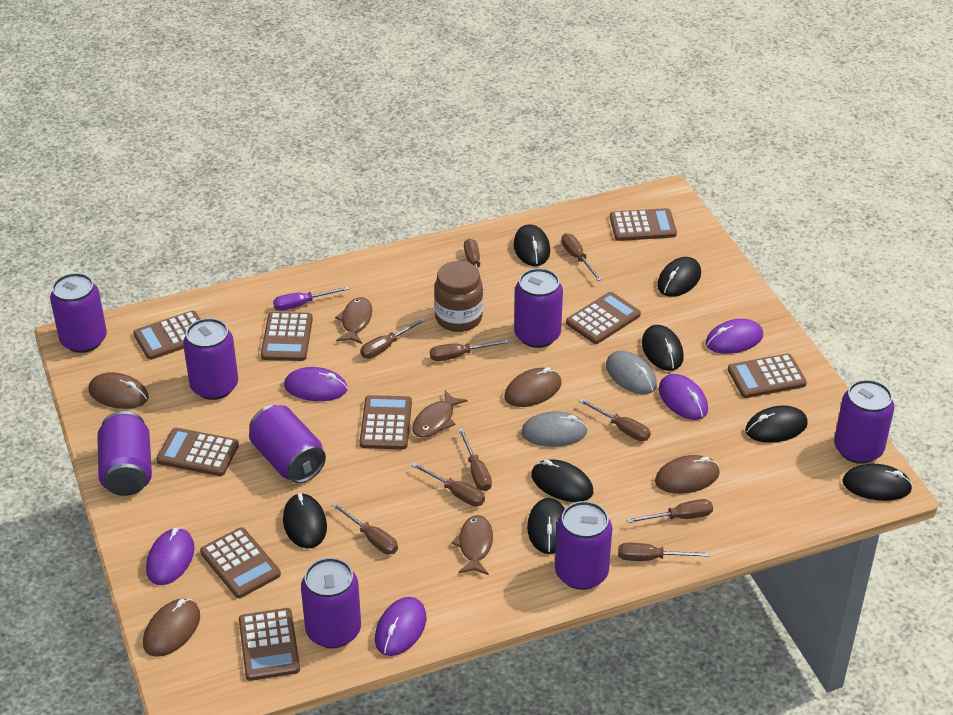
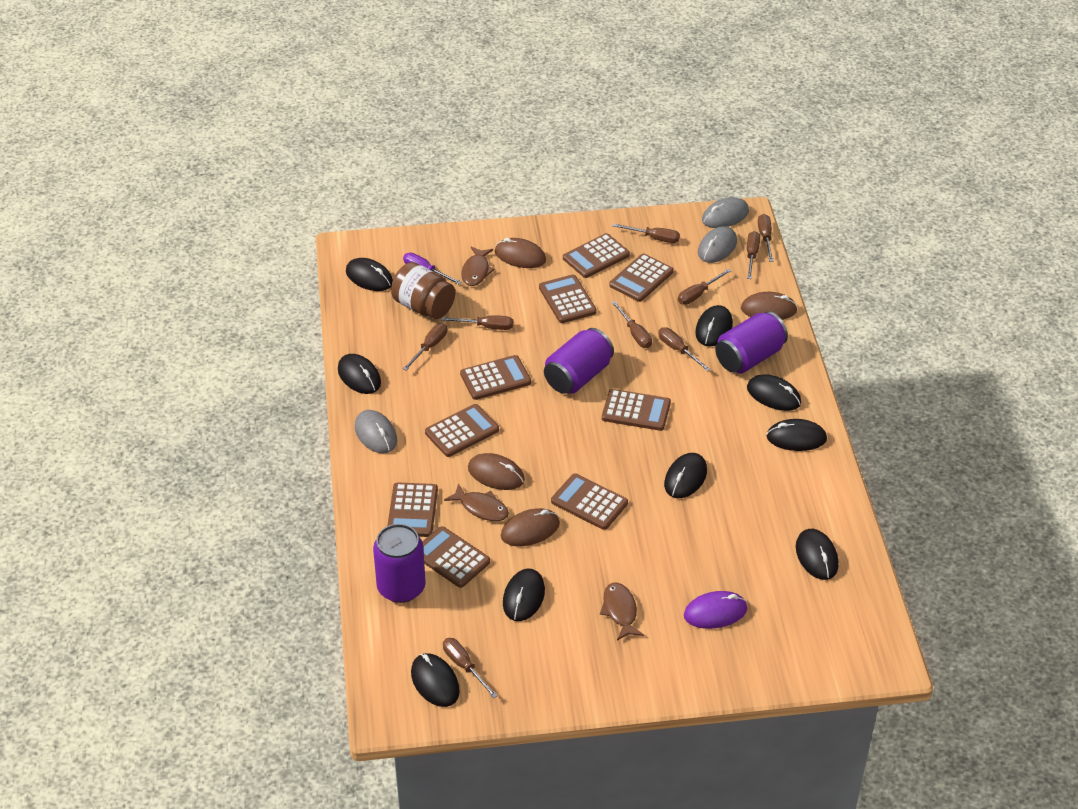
black mouse: [283,493,327,548] [514,224,550,266] [527,498,565,554] [531,460,593,502] [642,325,684,371] [657,257,701,297] [745,405,808,443] [842,464,913,501] = 8 -> [338,354,381,394] [346,258,393,291] [411,653,460,707] [503,569,545,621] [664,453,707,498] [695,305,733,347] [747,374,801,411] [767,419,827,451] [796,529,839,580] = 9
brown screwdriver: [332,502,398,555] [360,318,426,358] [411,462,485,506] [430,340,509,361] [458,428,492,491] [464,239,484,290] [561,233,602,281] [579,398,651,441] [618,543,709,561] [627,499,713,523] = 10 -> [403,323,447,370] [441,316,513,330] [443,638,498,698] [612,301,652,348] [613,224,680,243] [658,327,711,371] [678,269,731,305] [747,231,760,279] [758,214,773,262] = 9
grey mouse: [521,411,588,447] [606,351,657,394] = 2 -> [355,410,397,453] [698,226,737,263] [702,197,749,228] = 3
purple can: [50,273,107,353] [97,411,152,496] [183,318,238,400] [249,405,326,483] [301,558,361,648] [514,268,563,348] [555,501,612,590] [834,380,894,464] = 8 -> [373,524,426,603] [544,328,614,394] [715,312,788,373] = 3
purple mouse: [146,528,195,585] [284,367,347,401] [375,597,426,656] [659,374,708,420] [705,319,763,354] = 5 -> [684,591,747,629] = 1

